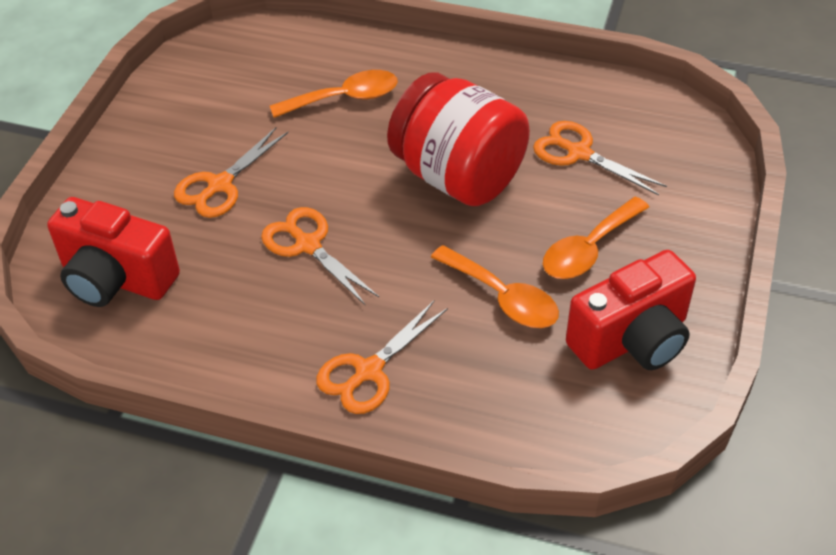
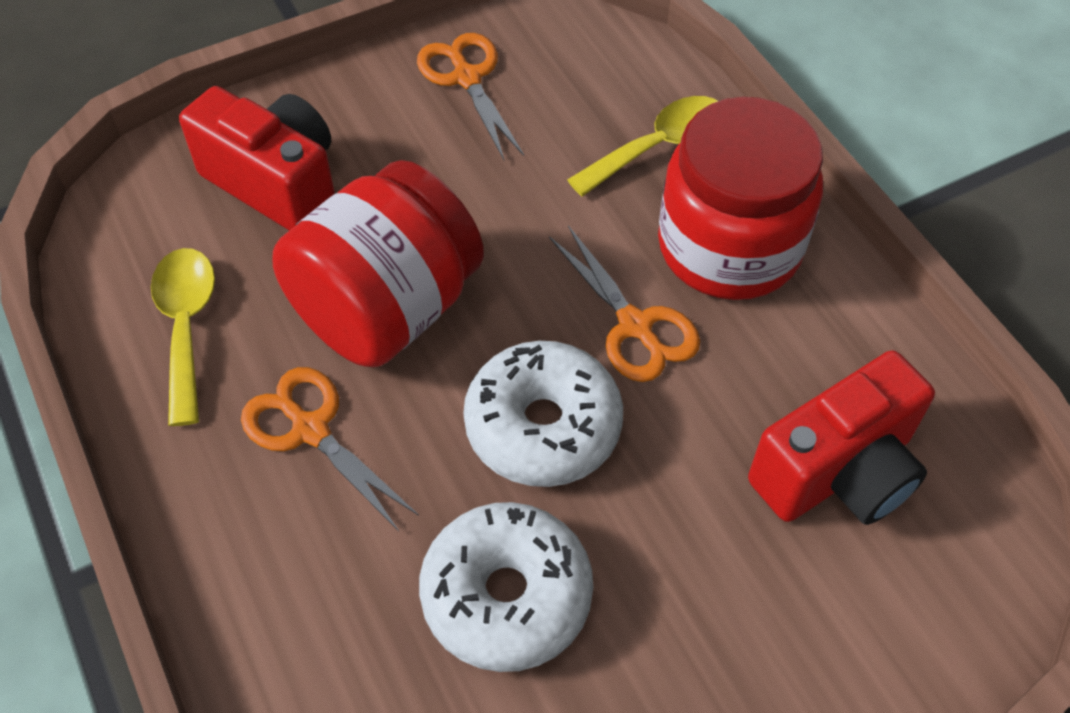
orange scissors: [174,127,288,218] [261,207,379,306] [316,301,448,414] [533,121,667,195] = 4 -> [241,367,419,531] [417,33,524,160] [549,225,700,382] = 3
orange spoon: [270,70,398,118] [431,245,559,328] [543,197,649,279] = 3 -> none = 0
red jar: [387,72,530,206] = 1 -> [272,160,484,367] [658,97,823,300] = 2
white donut: none = 0 -> [419,502,593,672] [463,341,623,487] = 2
yellow spoon: none = 0 -> [151,248,215,426] [567,96,718,196] = 2

